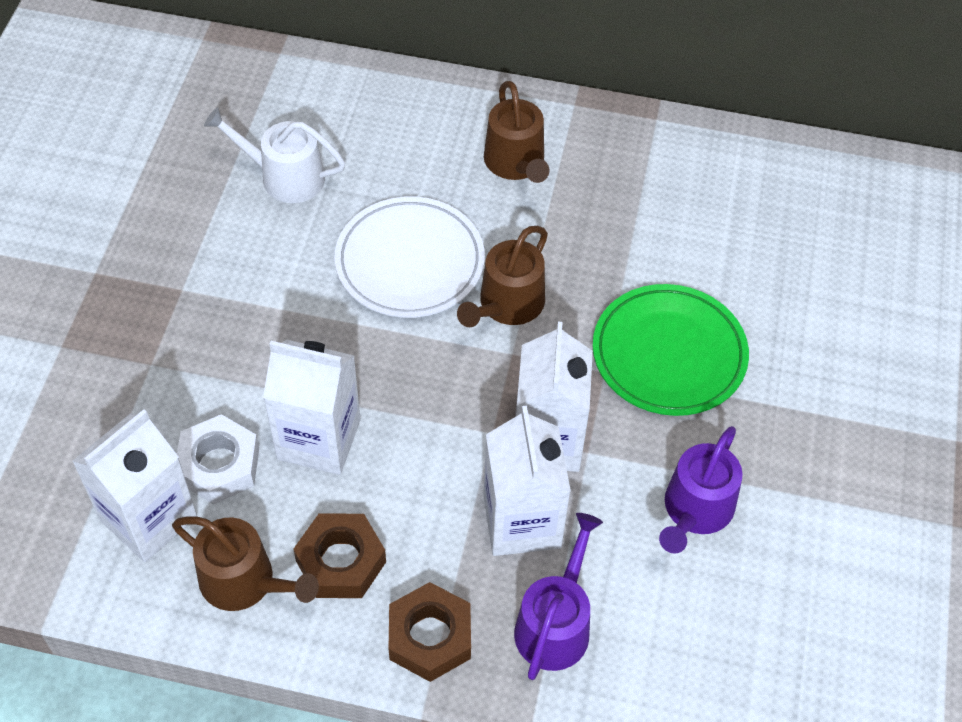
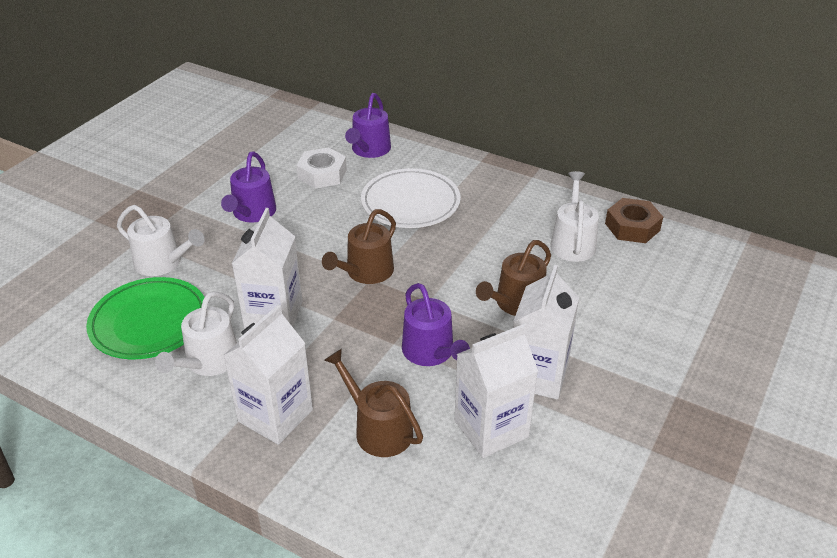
brown nut: [293,513,386,598] [389,582,471,682] = 2 -> [605,198,663,243] = 1
purple watering can: [514,513,603,680] [659,426,743,553] = 2 -> [221,152,276,223] [345,93,391,158] [402,283,470,366] = 3
white watering can: [204,107,345,203] = 1 -> [117,205,205,276] [155,291,237,376] [550,171,599,262] = 3

